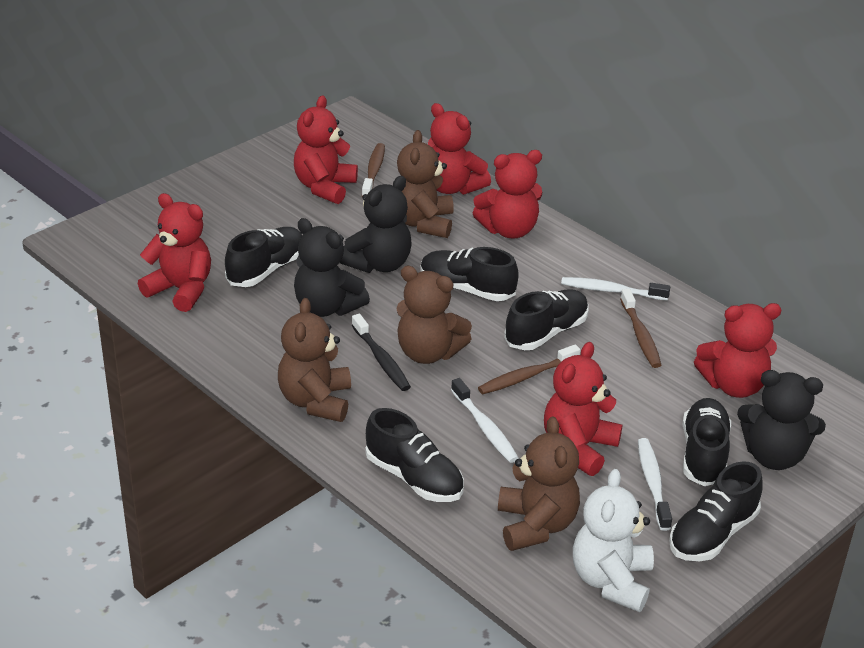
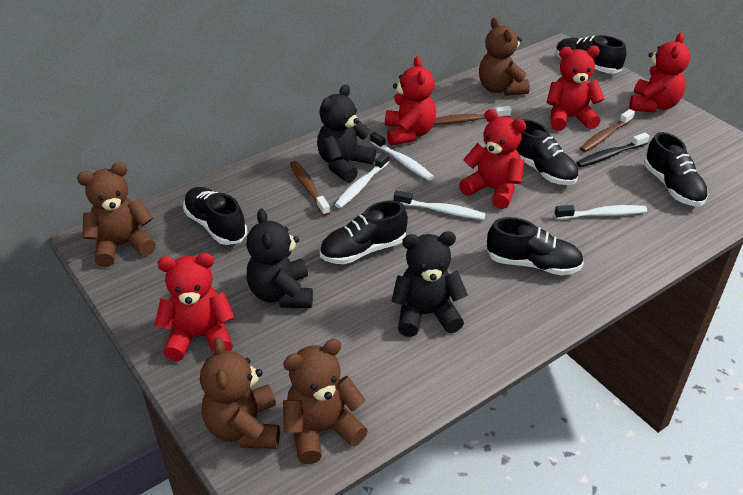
red teddy bear: [138,193,211,312] [294,95,358,204] [428,103,491,195] [473,150,542,239] [544,342,622,476] [694,303,781,398] = 6 -> [154,253,235,361] [385,56,436,146] [459,109,526,209] [547,46,605,131] [629,33,690,113] = 5
white teddy bear: [573,469,654,612] = 1 -> none = 0
white toothbrush: [451,378,519,463] [561,277,670,301] [638,438,672,531] = 3 -> [335,152,390,208] [370,132,434,181] [394,190,486,220] [554,205,647,219] = 4

